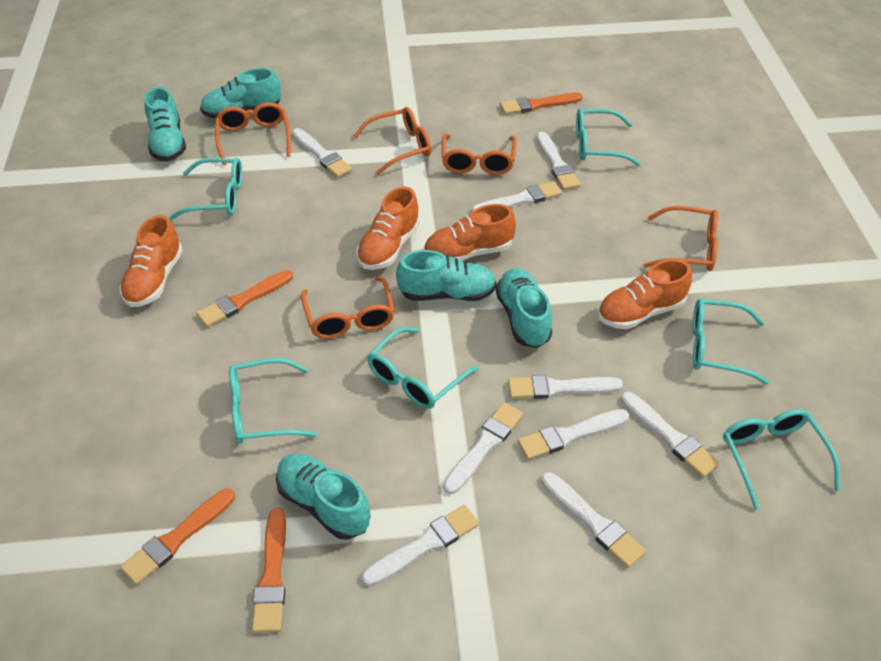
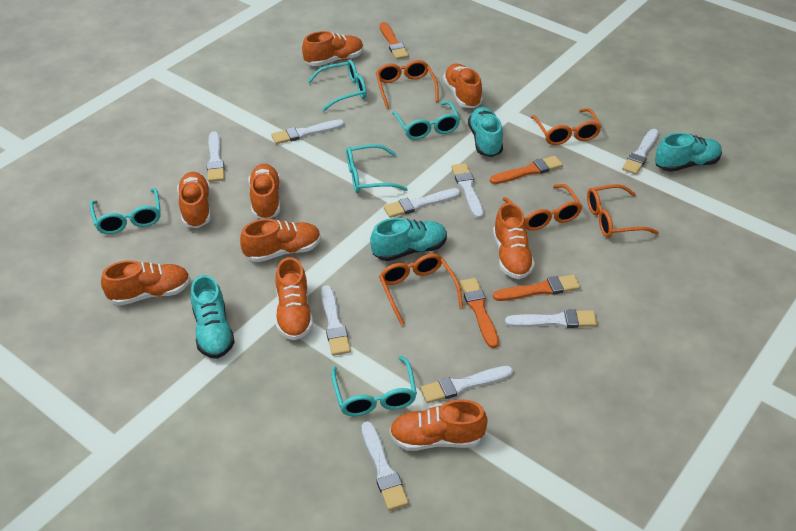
orange shoe: [119,215,183,307] [356,187,420,270] [424,204,516,261] [598,259,692,329] = 4 -> [101,260,190,306] [177,172,211,228] [240,219,321,262] [248,164,281,219] [275,257,313,340] [302,31,364,66] [389,399,488,451] [443,64,483,108] [493,203,535,279] = 9
turquoise glasses: [169,158,242,220] [229,358,317,444] [367,327,479,409] [576,108,641,166] [693,299,769,385] [723,409,840,509] = 6 -> [89,188,161,234] [307,60,367,112] [331,356,417,416] [346,144,408,193] [392,101,460,140] = 5
turquoise shoe: [144,87,186,161] [200,68,281,119] [276,454,370,540] [396,250,497,301] [496,268,552,348] = 5 -> [191,275,235,359] [370,218,447,261] [468,107,503,157] [655,133,722,172] = 4

